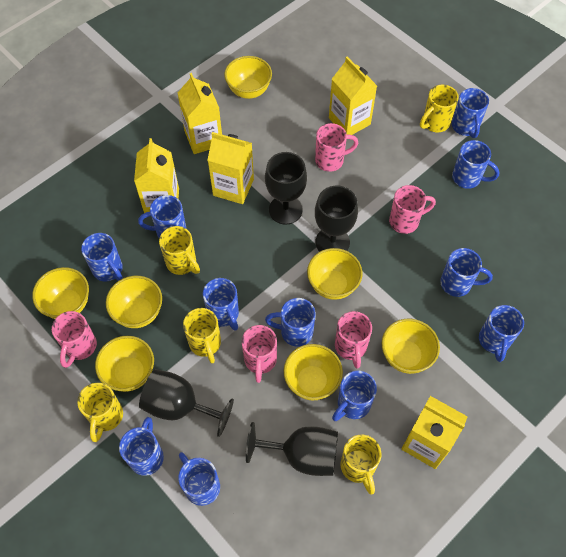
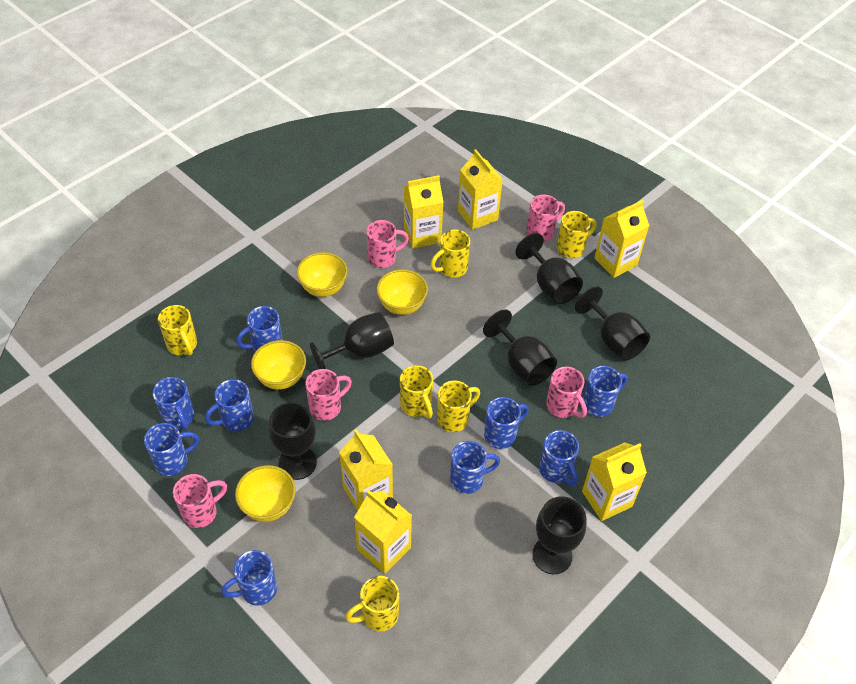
black goblet: [139,369,234,437] [246,422,338,476] [265,152,307,225] [315,186,358,252] = 4 -> [269,402,317,480] [310,312,394,369] [483,309,557,386] [515,233,583,304] [532,496,586,574] [575,286,650,361] = 6
blue mug: [81,233,123,282] [119,417,164,476] [138,195,187,238] [178,452,220,506] [203,278,239,331] [265,298,316,347] [332,371,377,421] [440,248,493,297] [452,88,489,138] [452,140,500,189] [479,305,524,362] = 11 -> [144,423,199,476] [153,377,194,431] [205,379,254,431] [221,550,277,606] [236,306,283,352] [450,441,500,494] [484,397,529,449] [539,430,579,486] [583,366,628,417] = 9
yellow bowl: [32,267,89,319] [95,336,154,392] [106,276,162,328] [224,56,272,99] [284,344,343,401] [307,248,362,300] [382,319,440,374] = 7 -> [235,465,296,522] [251,340,306,390] [297,252,348,297] [377,269,428,315] = 4
yellow carton: [134,138,179,213] [178,73,222,154] [208,132,254,204] [329,56,377,135] [402,396,468,469] = 5 -> [339,430,393,511] [354,490,412,574] [404,175,444,249] [458,149,503,230] [582,442,647,521] [594,200,649,278] = 6
yellow mug: [77,383,123,442] [159,226,200,275] [183,308,221,363] [341,434,381,494] [420,85,459,132] = 5 -> [158,305,197,355] [345,576,399,631] [400,365,433,419] [430,229,470,278] [437,380,480,432] [557,211,596,258] = 6

